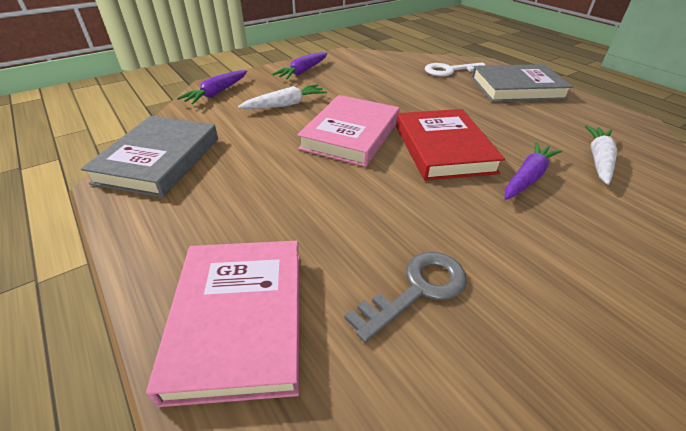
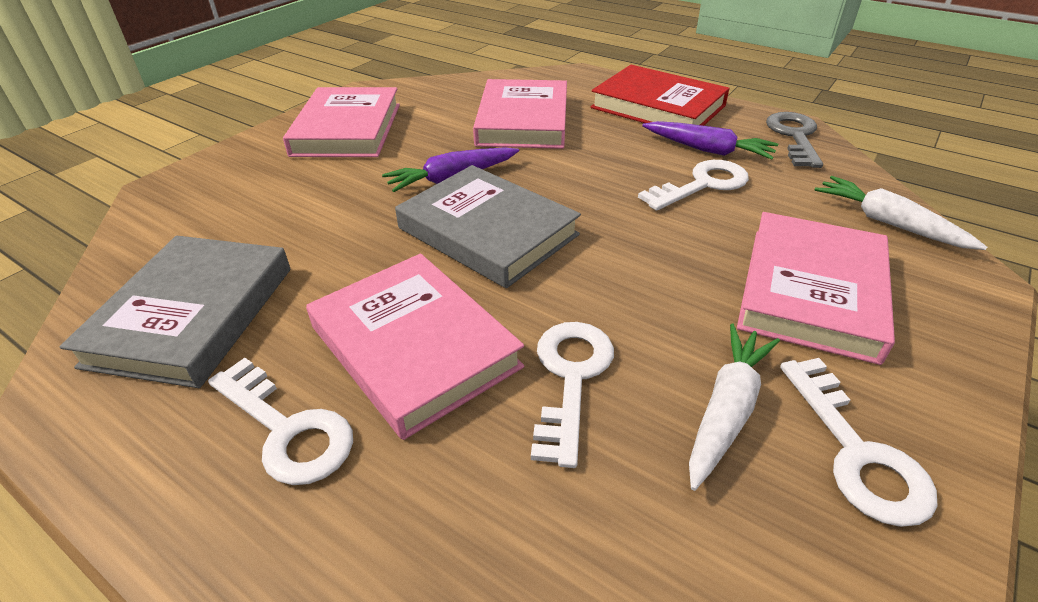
pink book: [146,241,300,407] [297,95,400,167] = 2 -> [283,87,400,157] [306,254,524,440] [473,79,567,149] [737,212,895,365] = 4
purple carrot: [177,70,247,104] [272,52,328,79] [505,142,562,200] = 3 -> [382,147,519,192] [642,121,778,160] = 2
white key: [425,63,485,76] = 1 -> [208,358,353,485] [531,322,614,468] [638,160,749,211] [780,358,938,527] = 4

